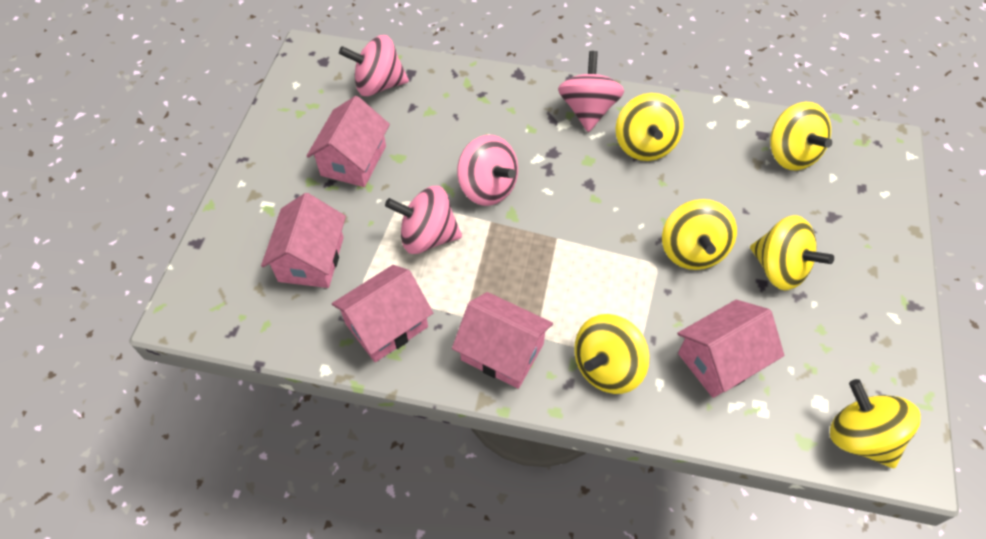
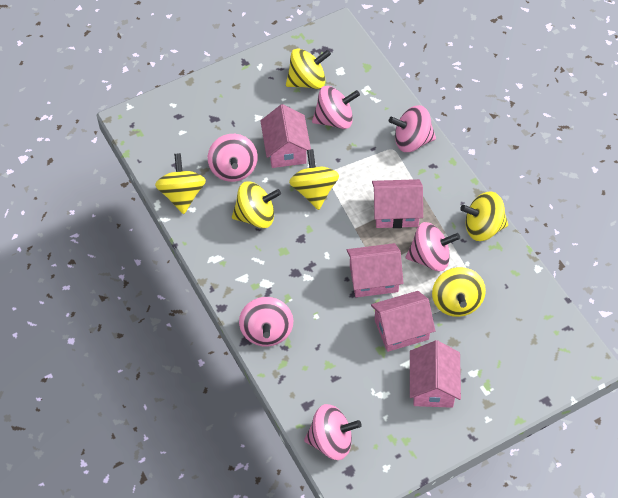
pink spinning top: [339,35,409,96] [385,186,462,254] [457,135,518,206] [558,51,624,132] = 4 -> [208,134,258,182] [239,297,293,347] [304,404,362,460] [312,86,360,129] [389,105,436,152] [406,222,460,271] = 6

